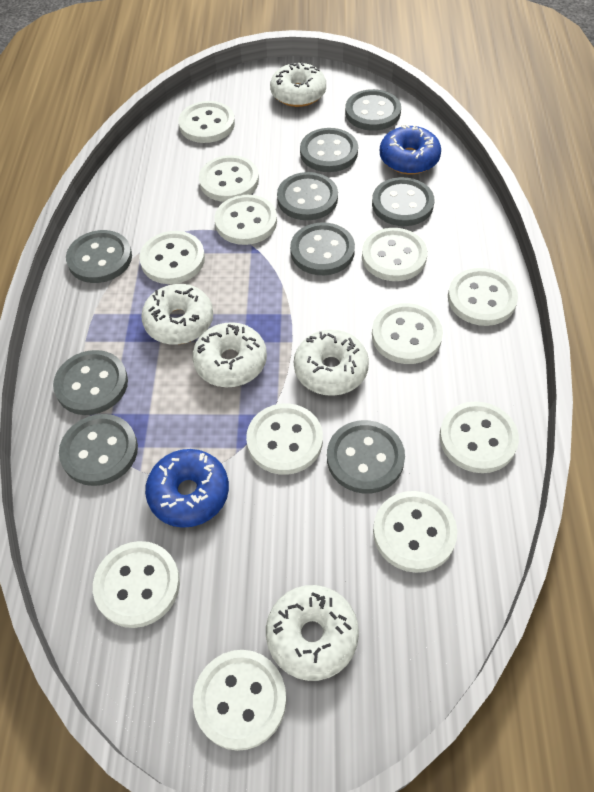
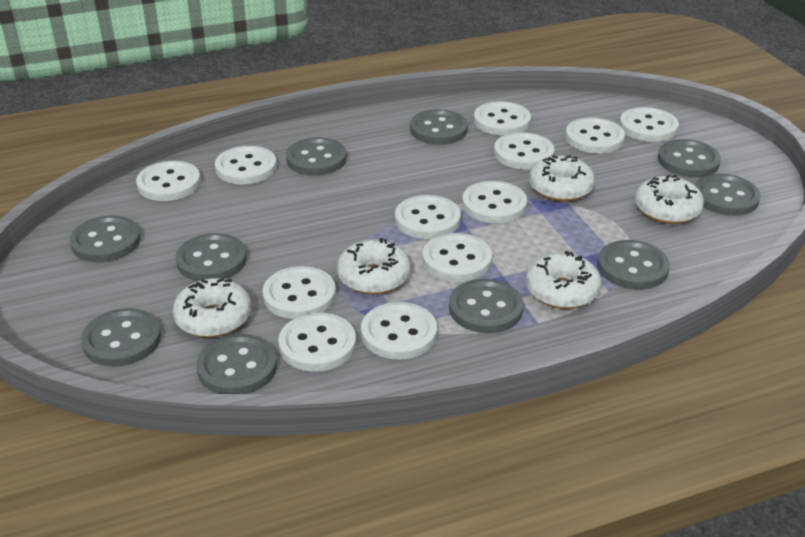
blue donut: [145,449,229,528] [380,125,441,174] = 2 -> none = 0
grey button: [53,350,128,415] [59,414,138,486] [66,230,132,283] [277,172,338,220] [290,222,355,275] [300,128,358,172] [327,420,405,494] [345,89,401,131] [372,177,434,226] = 9 -> [70,216,141,262] [81,308,161,367] [176,233,247,281] [196,334,277,394] [286,138,347,176] [410,109,468,145] [449,279,523,333] [597,240,670,290] [658,139,721,177] [695,174,761,216] = 10

